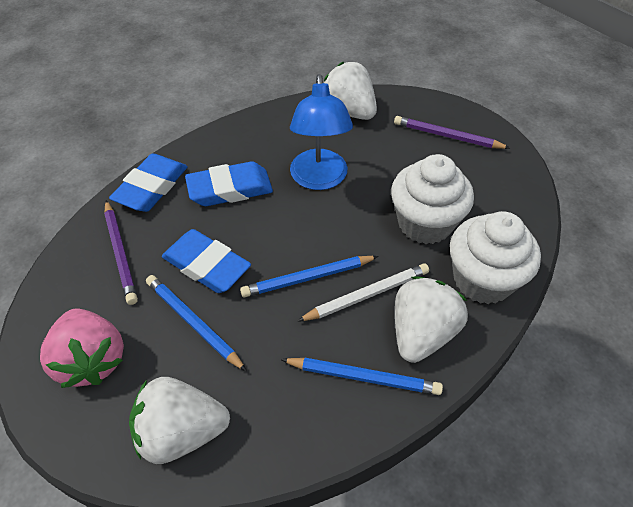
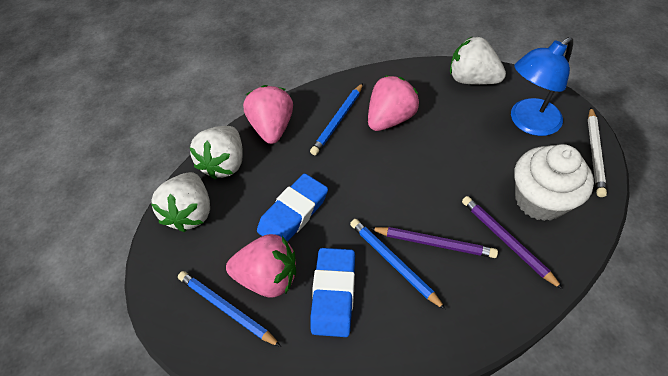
blue eraser: [109,154,188,212] [162,229,251,293] [185,161,273,206] = 3 -> [257,173,328,242] [310,248,355,337] = 2
pink strawberry: [40,309,124,388] = 1 -> [226,234,296,298] [243,85,293,144] [368,75,419,131] = 3
white cupcake: [391,154,474,244] [450,211,541,304] = 2 -> [514,144,594,221] = 1

